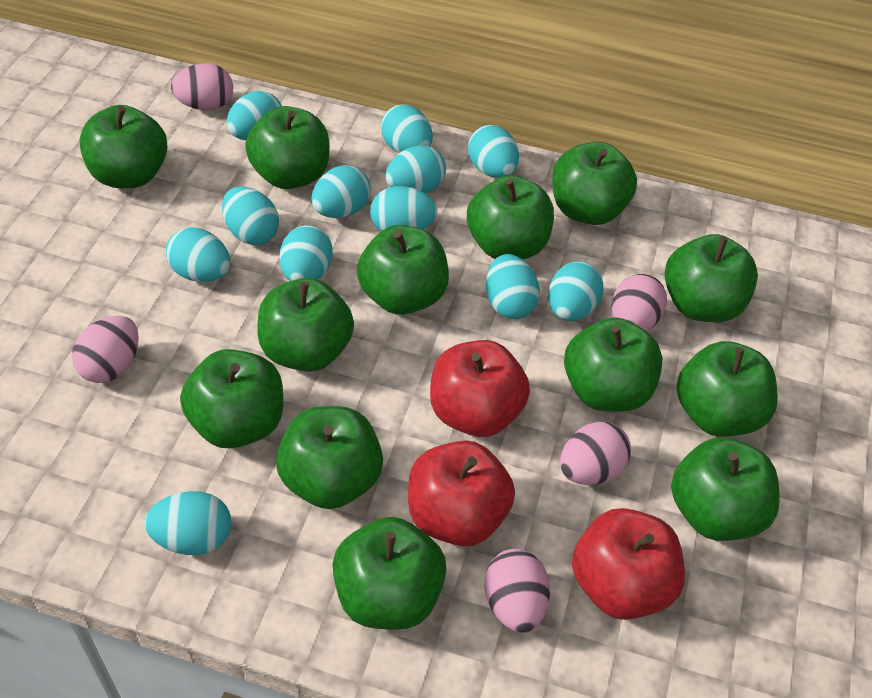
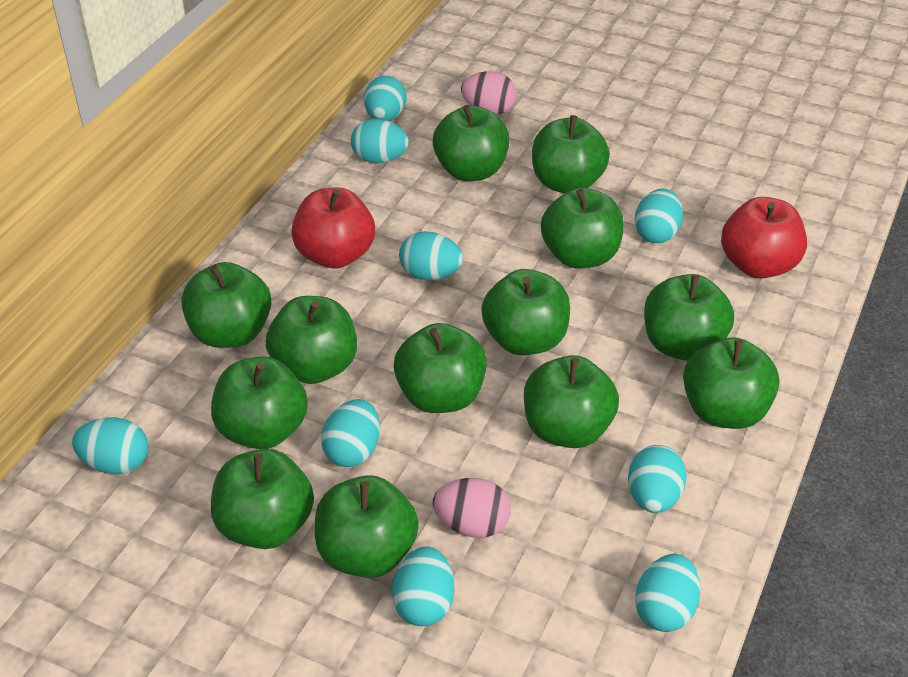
pink egg: [72,316,139,383] [171,63,233,110] [484,549,550,632] [560,421,631,485] [612,274,667,331] = 5 -> [433,478,511,538] [461,71,517,115] = 2
red apple: [408,440,515,546] [430,340,530,437] [572,508,685,620] = 3 -> [291,187,375,269] [721,197,807,279] = 2
turquoise egg: [144,491,231,555] [166,227,231,282] [222,186,279,245] [227,91,282,140] [279,225,333,281] [311,165,370,218] [370,186,437,231] [381,105,433,153] [386,145,446,194] [468,125,519,178] [486,254,540,319] [548,261,604,321] = 12 -> [72,417,148,474] [321,399,380,467] [351,119,409,163] [364,76,407,121] [392,547,454,626] [399,231,463,280] [628,445,687,513] [635,189,683,243] [635,554,700,632] = 9

